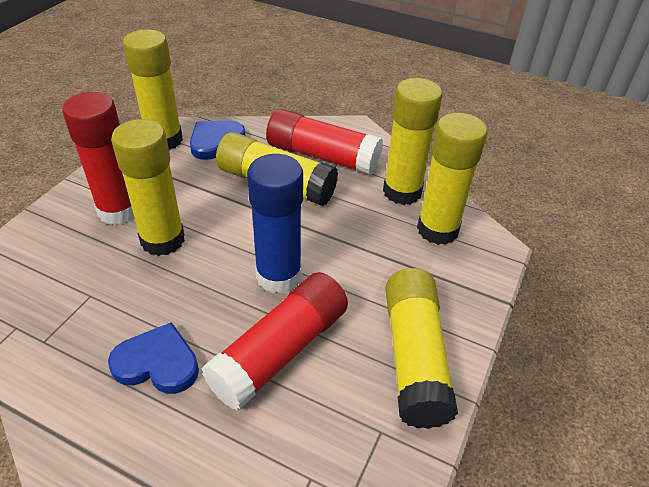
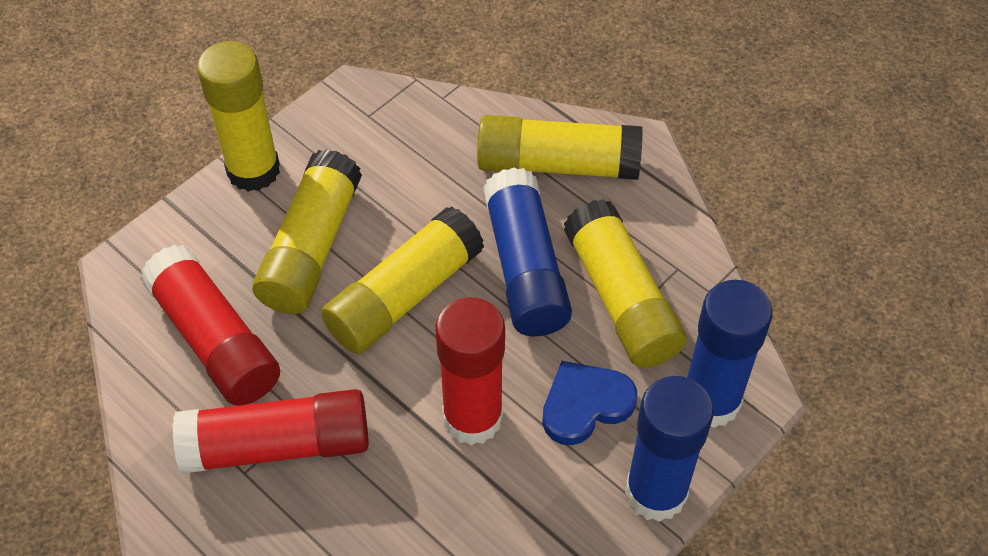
blue glue stick: [247,154,303,294] = 1 -> [483,168,572,336] [625,376,714,522] [687,280,773,428] = 3
blue heart: [108,322,199,394] [190,120,246,160] = 2 -> [542,361,637,445] = 1
yellow glue stick: [111,119,185,256] [123,29,183,150] [216,132,338,206] [383,78,443,205] [385,268,458,429] [417,113,488,245] = 6 -> [197,41,280,192] [252,149,362,314] [321,206,484,354] [477,115,643,180] [564,199,687,368] = 5

